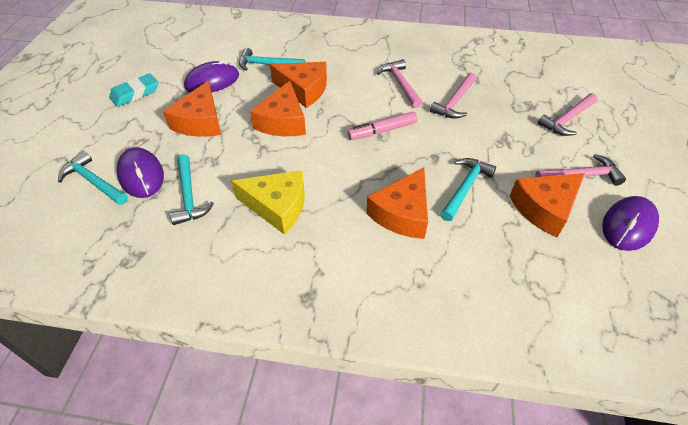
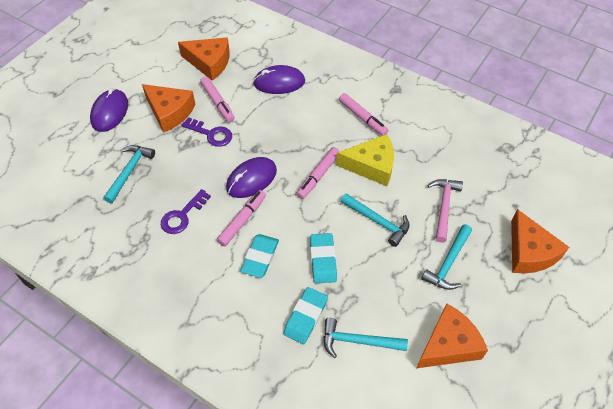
orange cheese: [163,81,221,137] [250,81,306,136] [270,62,327,108] [366,167,428,239] [509,173,585,237] = 5 -> [142,84,196,133] [178,37,230,81] [416,303,488,368] [511,209,569,274] = 4
pink hammer: [377,59,422,108] [430,73,477,119] [535,154,626,186] [538,93,598,136] = 4 -> [427,179,463,243] = 1
pink marker: [348,112,417,140] = 1 -> [200,76,234,122] [217,190,266,246] [296,147,340,199] [339,93,388,136] = 4
purple key: none = 0 -> [161,189,211,234] [181,117,232,147] = 2
turquoise eraser: [109,73,158,107] = 1 -> [240,234,279,278] [284,287,328,344] [310,233,337,284] = 3

